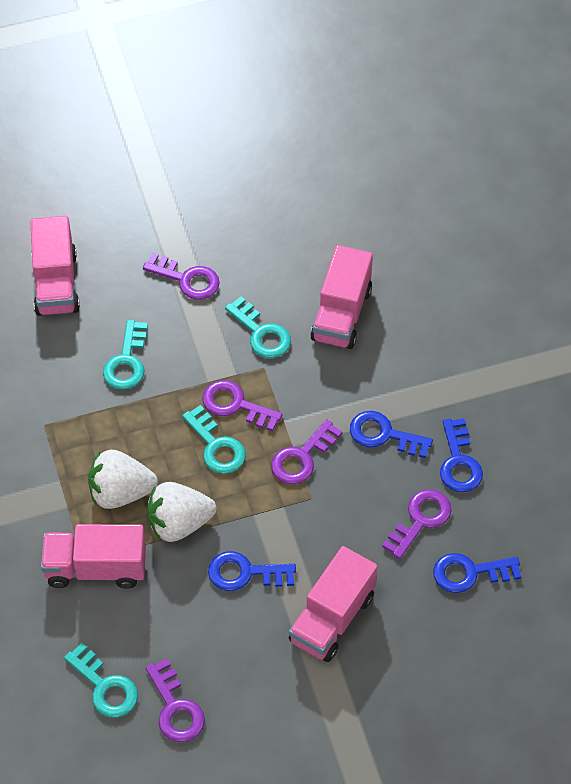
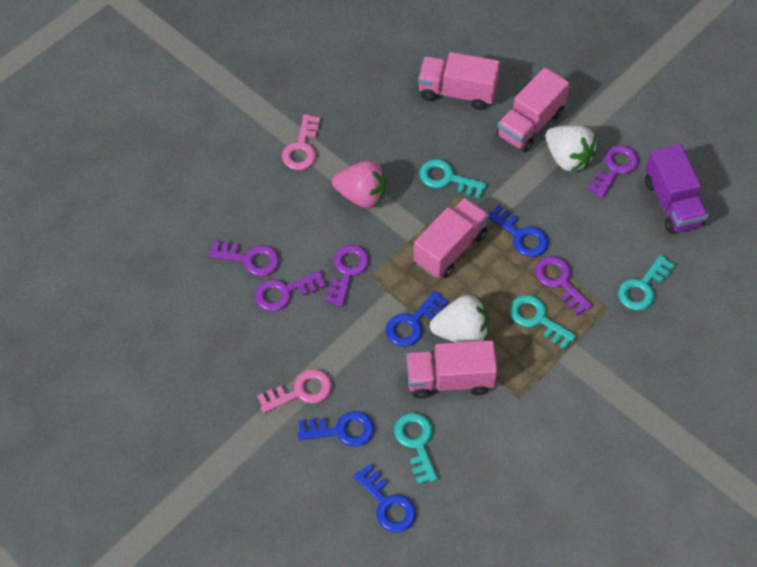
pink key: none = 0 -> [257,369,332,413] [282,114,320,170] = 2
pink strawberry: none = 0 -> [332,160,387,209] = 1
purple truck: none = 0 -> [645,144,708,234] = 1

